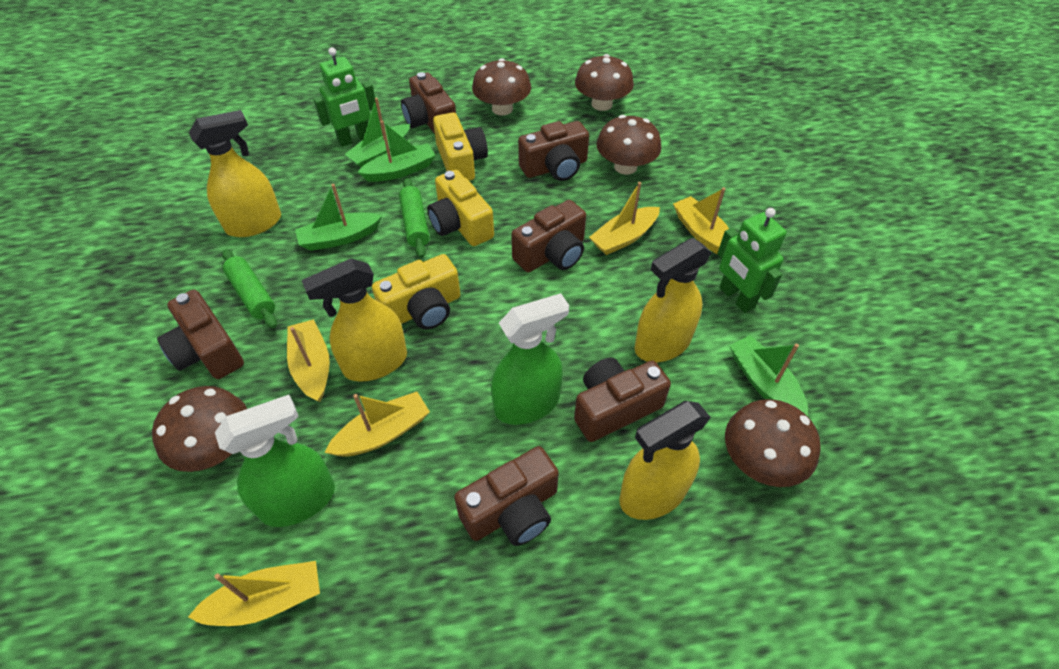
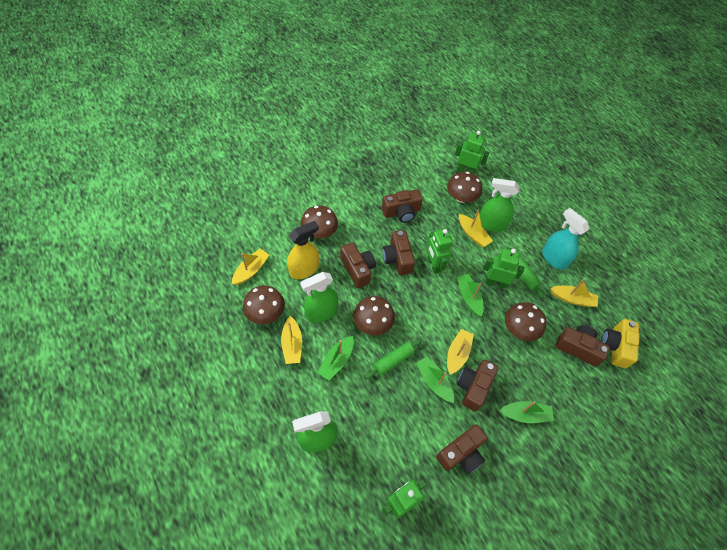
green robot: [313,47,377,147] [717,208,787,313] = 2 -> [382,479,426,519] [426,229,453,274] [455,131,489,174] [483,249,525,288] = 4
green spray bottle: [215,395,335,527] [491,293,569,425] = 2 -> [292,412,338,452] [300,272,338,323] [480,178,519,232] = 3
turquoise spray bottle: none = 0 -> [542,208,589,270] = 1
yellow camera: [372,254,461,330] [427,170,494,246] [433,112,488,181] = 3 -> [601,319,640,368] = 1
yellow spray bottle: [189,110,281,237] [302,259,407,382] [619,401,711,520] [634,238,712,362] = 4 -> [287,221,319,279] = 1

